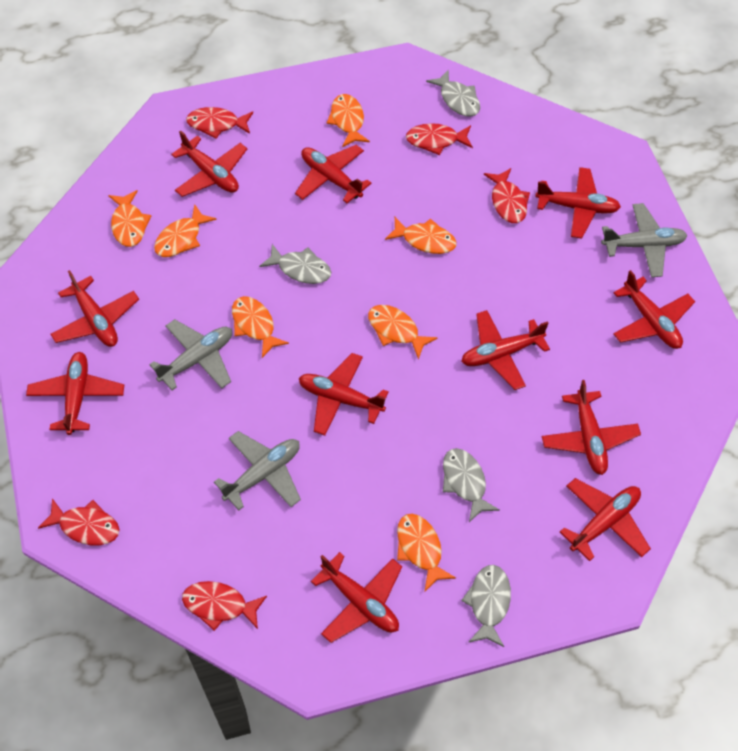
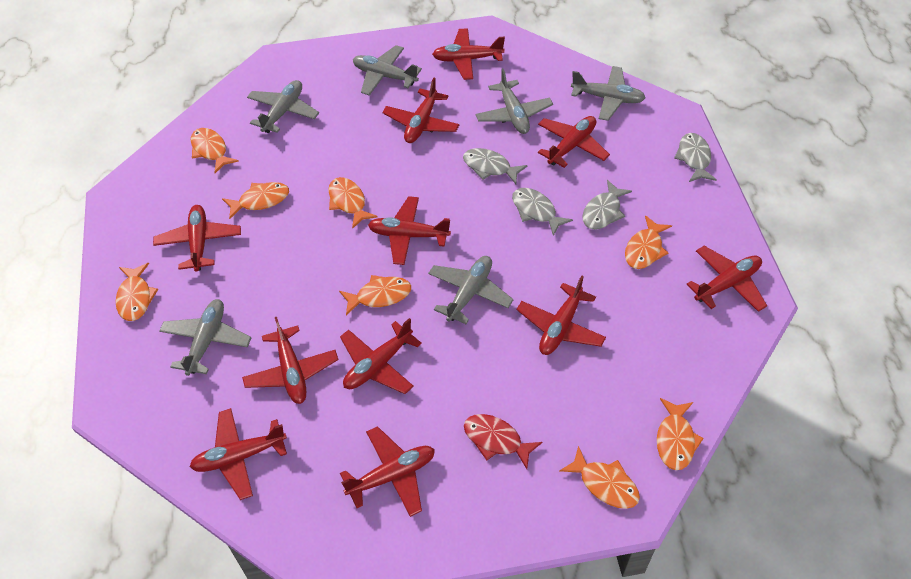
grey plane: [149,319,232,390] [214,431,301,510] [601,203,688,277] = 3 -> [159,299,251,376] [247,80,319,133] [353,45,422,96] [428,256,514,324] [476,68,553,134] [571,66,645,121] = 6
orange fish: [108,190,151,247] [154,204,217,257] [232,296,289,358] [327,94,370,147] [368,305,438,359] [385,217,457,254] [397,514,456,591] = 7 -> [116,263,158,321] [191,128,239,173] [222,182,289,219] [328,177,378,229] [339,275,411,315] [559,446,640,509] [625,215,672,269] [657,398,704,470] = 8
red fish: [38,498,120,545] [182,581,267,631] [186,107,253,139] [406,123,473,155] [484,168,530,223] = 5 -> [464,414,542,469] = 1

